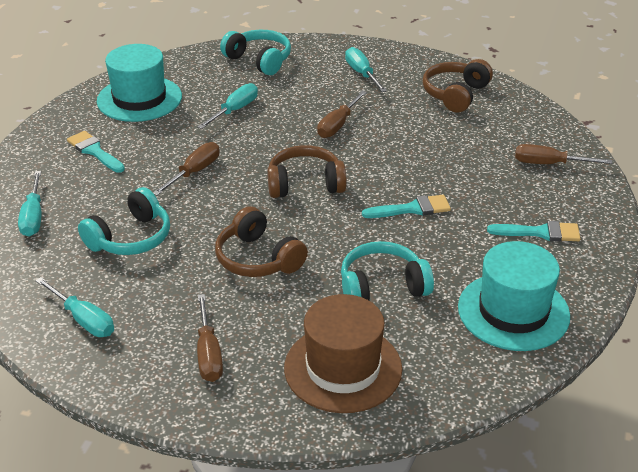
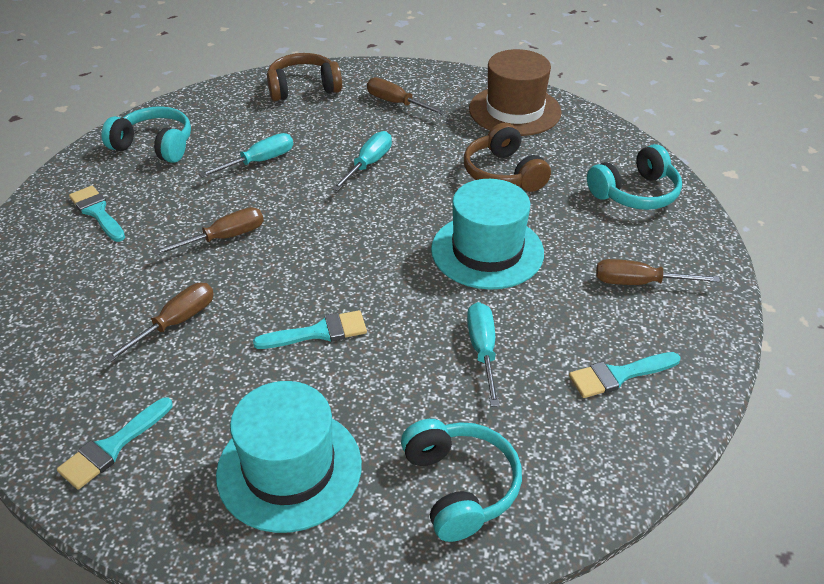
brown headphones: [215,206,308,277] [267,145,347,198] [423,59,493,113] = 3 -> [267,53,342,101] [464,123,551,192] = 2
turquoise brush: [67,131,125,173] [362,195,451,218] [487,221,581,242] = 3 -> [57,398,173,490] [69,186,125,242] [253,310,367,349] [569,352,681,398] = 4
turquoise screwdriver: [18,171,41,237] [35,277,114,337] [197,83,258,129] [345,47,387,92] = 4 -> [199,133,293,178] [332,131,392,191] [467,302,500,407] = 3

